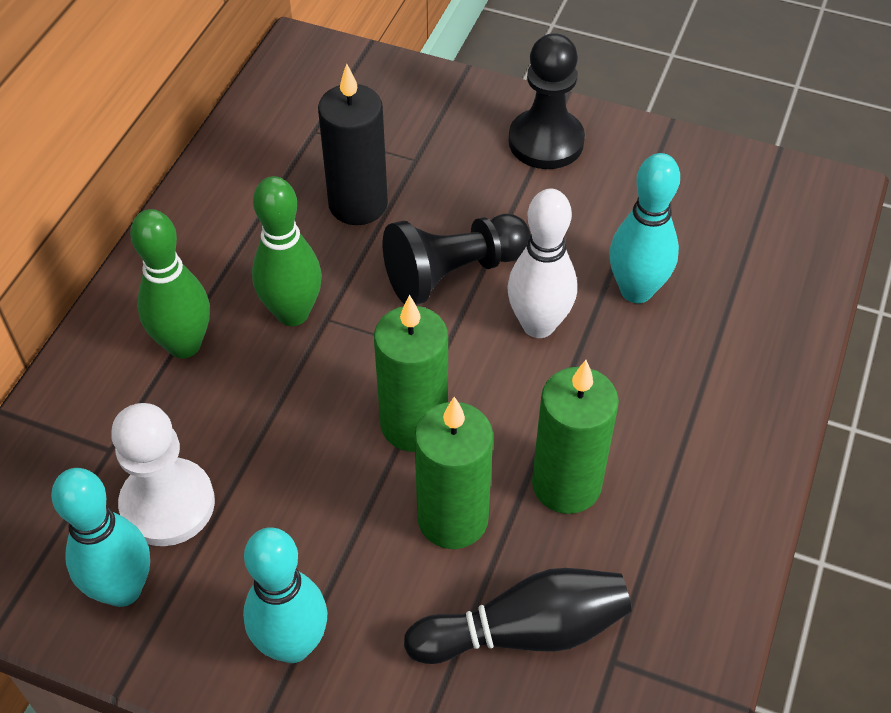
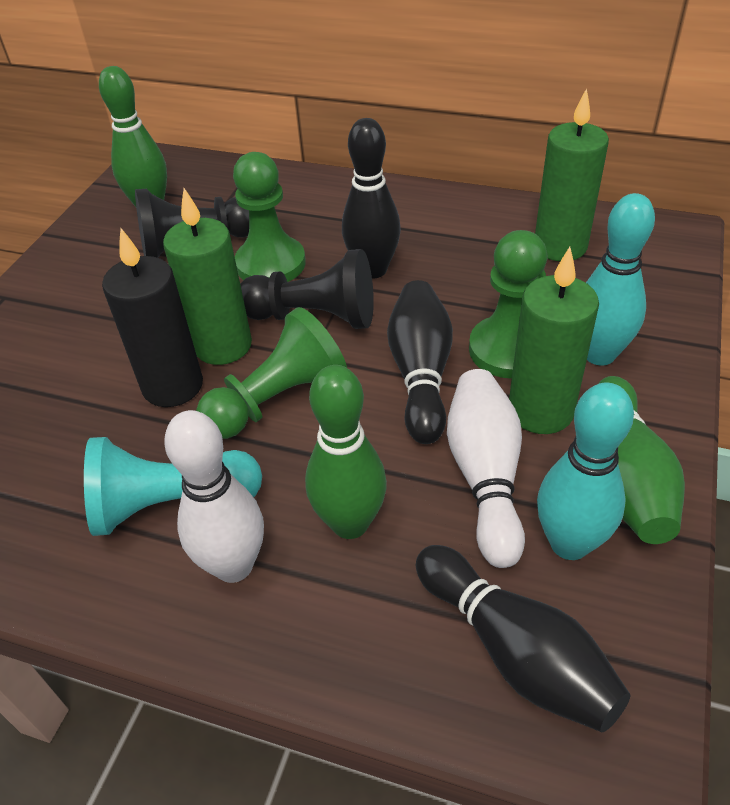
black bowling pin: [404,568,631,664] = 1 -> [342,118,401,279] [387,280,453,444] [416,545,630,732] = 3
green bowling pin: [130,209,210,358] [252,176,322,326] = 2 -> [99,66,167,207] [305,365,387,539] [598,376,685,544] = 3
green pawn: none = 0 -> [196,307,347,439] [233,152,306,282] [469,230,547,379] = 3
turquoise bowling pin: [51,468,150,607] [243,527,327,663] [609,153,680,303] = 3 -> [537,383,634,560] [586,193,655,366] = 2
turquoise pawn: none = 0 -> [84,437,262,536] = 1
white bowling pin: [508,189,577,338] = 1 -> [164,410,264,583] [447,369,525,568] = 2
white pawn: [111,403,215,546] = 1 -> none = 0

